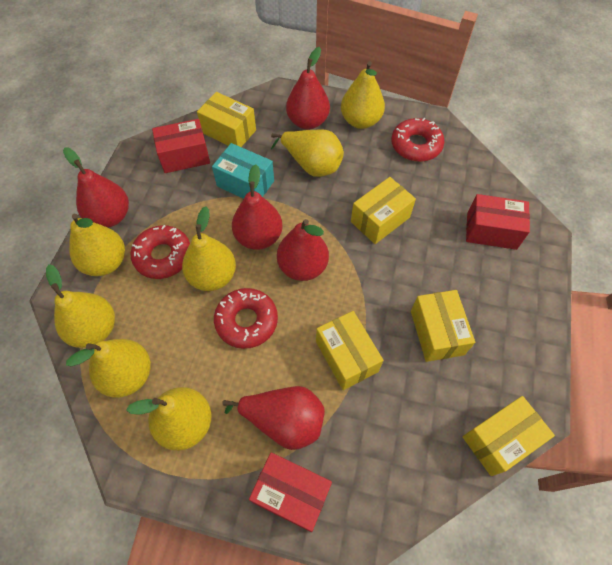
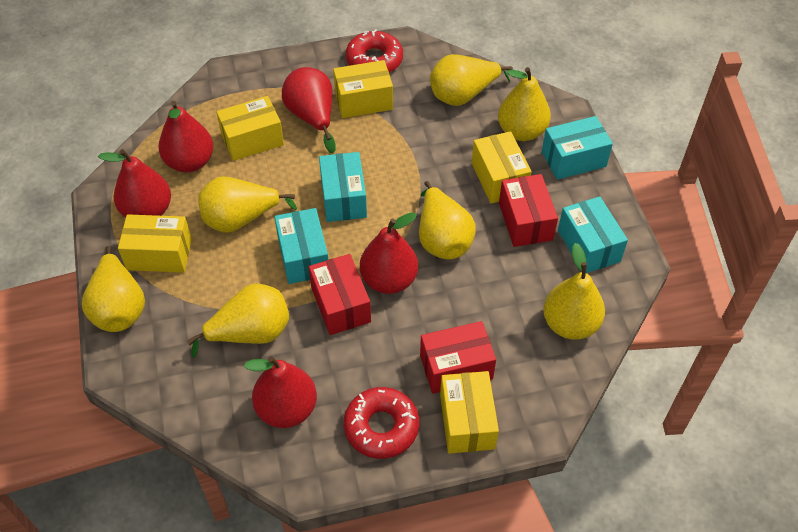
red donut: [131,225,190,279] [214,288,278,349] [391,118,444,162] = 3 -> [344,387,419,459] [346,29,403,73] = 2
turquoise box: [212,143,274,199] = 1 -> [274,208,328,284] [319,152,367,222] [542,116,613,180] [558,196,628,273] = 4

